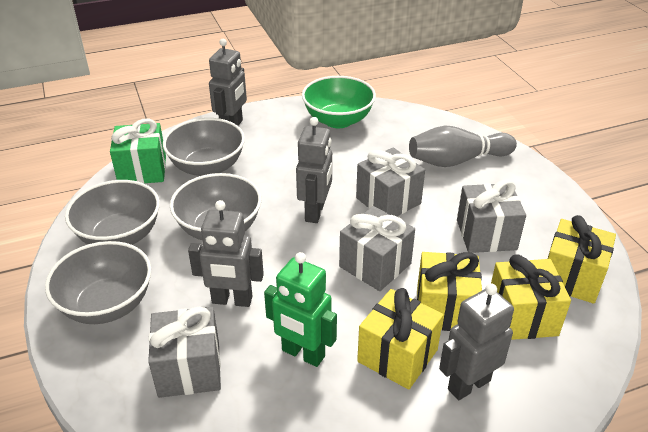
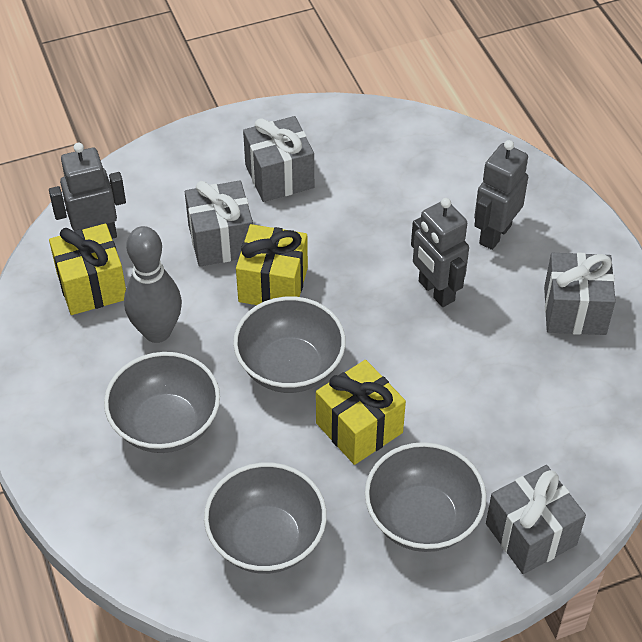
green bowl: [302,76,376,128] = 1 -> none = 0
green gift: [110,119,166,183] = 1 -> none = 0
green robot: [264,252,337,367] = 1 -> none = 0
grey robot: [188,200,264,307] [209,39,247,125] [296,117,332,223] [439,284,514,400] = 4 -> [49,143,126,239] [411,198,469,307] [474,140,528,250] = 3
yellow gift: [357,288,444,390] [417,252,482,331] [491,254,571,340] [548,215,616,304] = 4 -> [49,223,126,315] [236,224,308,305] [316,360,406,465] = 3

